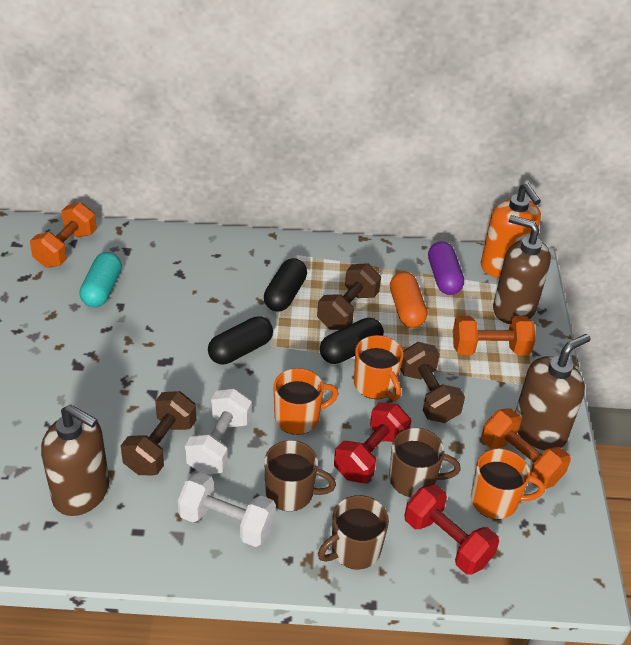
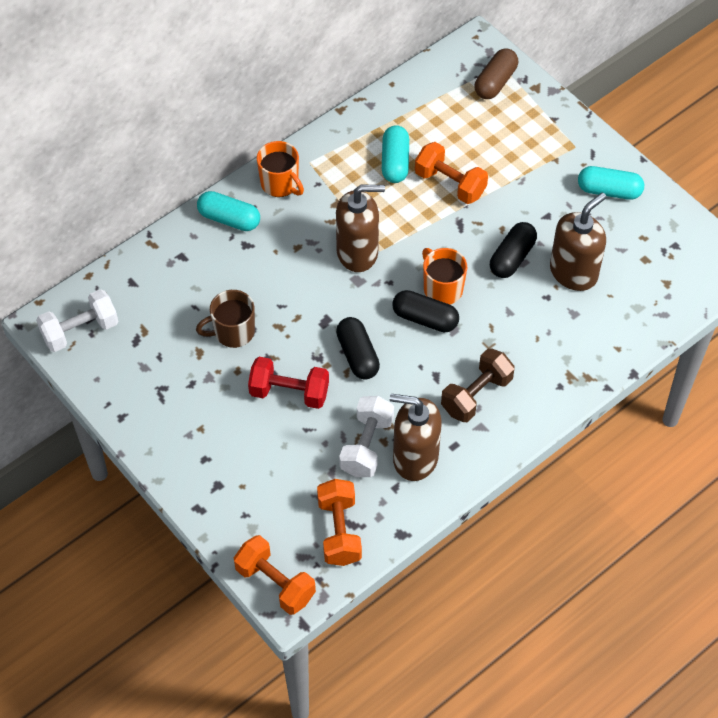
brown capsule: none = 0 -> [475,48,518,99] = 1
brown dumbbell: [121,391,196,475] [317,263,381,330] [400,342,465,423] = 3 -> [441,348,515,422] = 1
brown mug: [264,440,336,511] [318,495,389,570] [389,428,461,497] = 3 -> [196,290,255,348] = 1
orange capsule: [390,272,427,328] = 1 -> none = 0
orange mug: [274,368,339,435] [354,335,403,401] [471,449,545,519] = 3 -> [257,141,304,197] [422,248,467,305] = 2
orange soap dispenser: [481,183,541,278] = 1 -> none = 0
purple capsule: [428,241,464,295] = 1 -> none = 0
red dumbbell: [334,402,411,483] [404,484,499,575] = 2 -> [248,357,329,409] = 1
turquoise capsule: [79,252,122,307] = 1 -> [197,191,260,231] [382,125,409,183] [578,166,644,200] = 3

